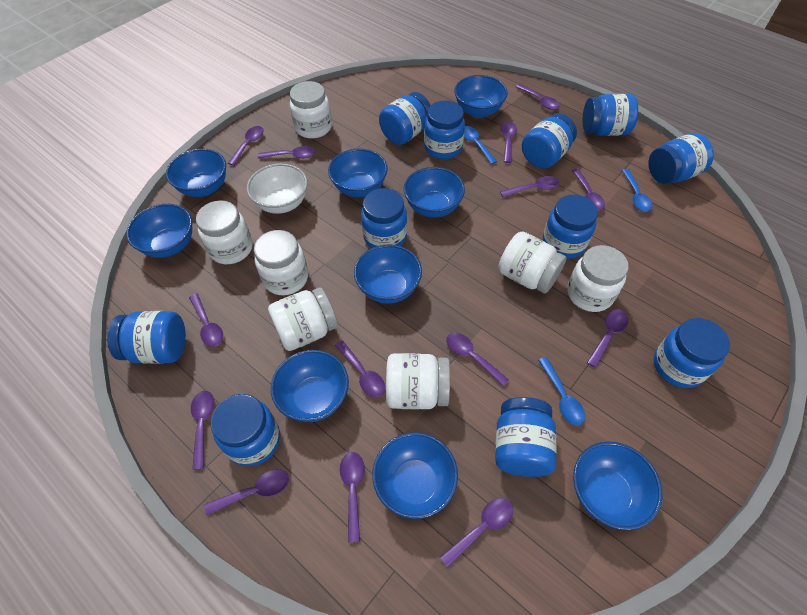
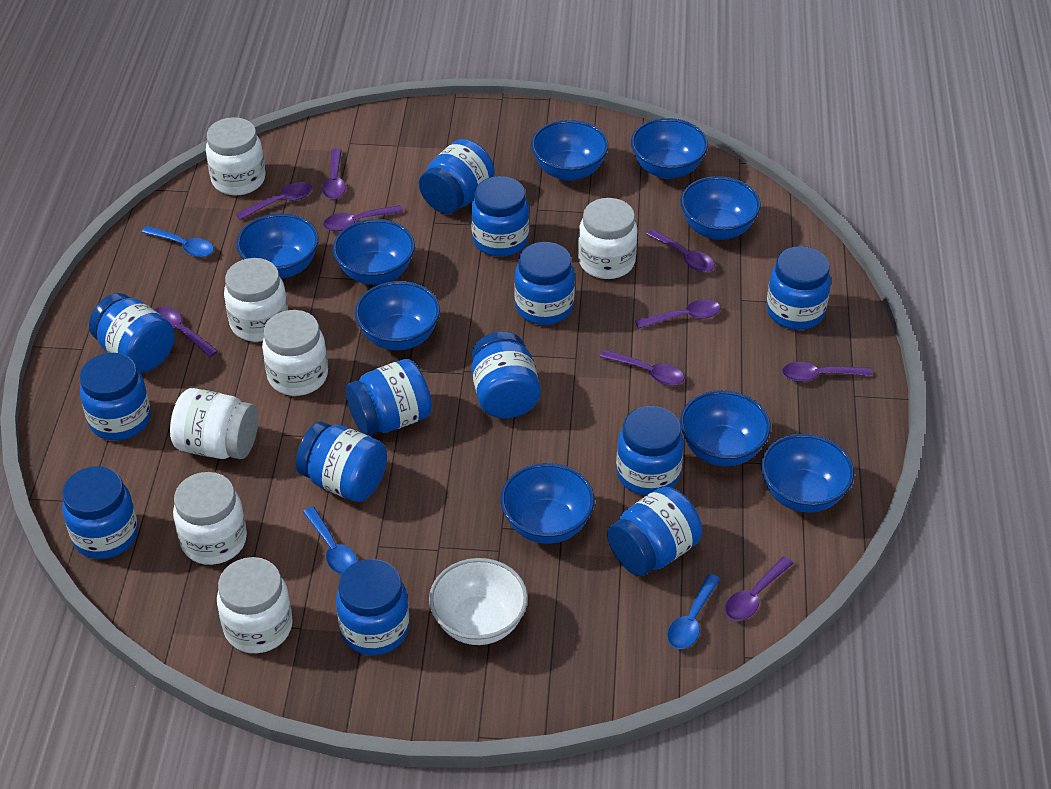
blue jar: [107,311,186,364] [211,394,280,466] [361,188,407,248] [379,92,431,145] [424,101,465,159] [495,397,557,477] [522,113,577,169] [543,195,598,259] [583,94,638,136] [649,133,714,184] [654,318,730,388] = 11 -> [62,466,138,559] [80,353,151,441] [89,293,175,372] [296,422,387,502] [336,559,409,655] [345,359,432,436] [419,139,495,214] [471,176,529,257] [471,332,540,418] [514,242,575,325] [607,487,702,576] [616,406,684,496] [766,246,831,330] = 13
purple spoon: [189,294,223,347] [191,391,214,470] [204,469,289,516] [228,126,264,166] [258,146,315,158] [335,340,385,397] [340,452,365,543] [440,498,513,568] [446,333,509,386] [500,176,559,197] [501,122,517,163] [516,84,560,110] [572,169,605,210] [587,310,629,368] = 14 -> [155,307,218,357] [236,182,312,220] [322,149,346,199] [323,205,403,231] [600,349,684,385] [635,299,721,329] [646,229,715,272] [725,556,794,621] [782,362,872,382] = 9

